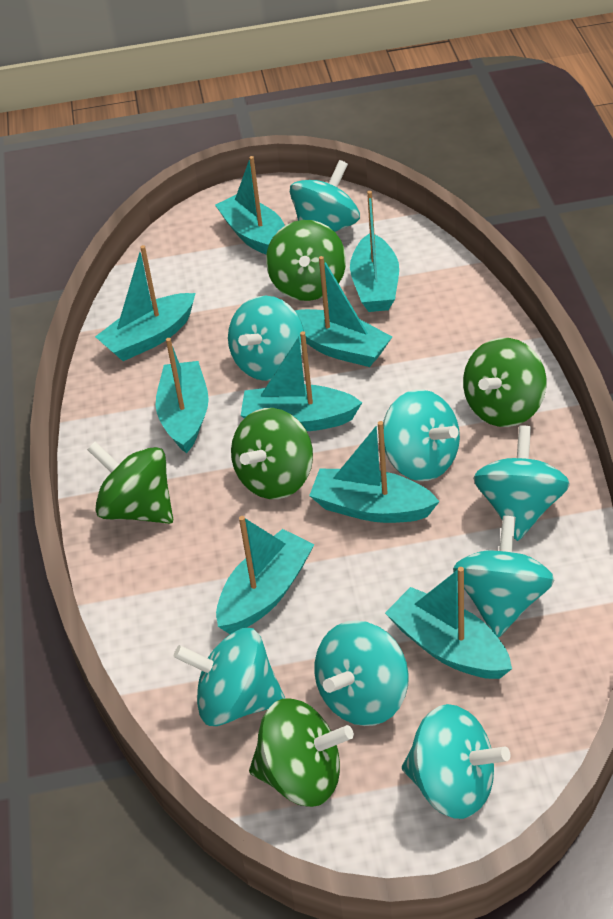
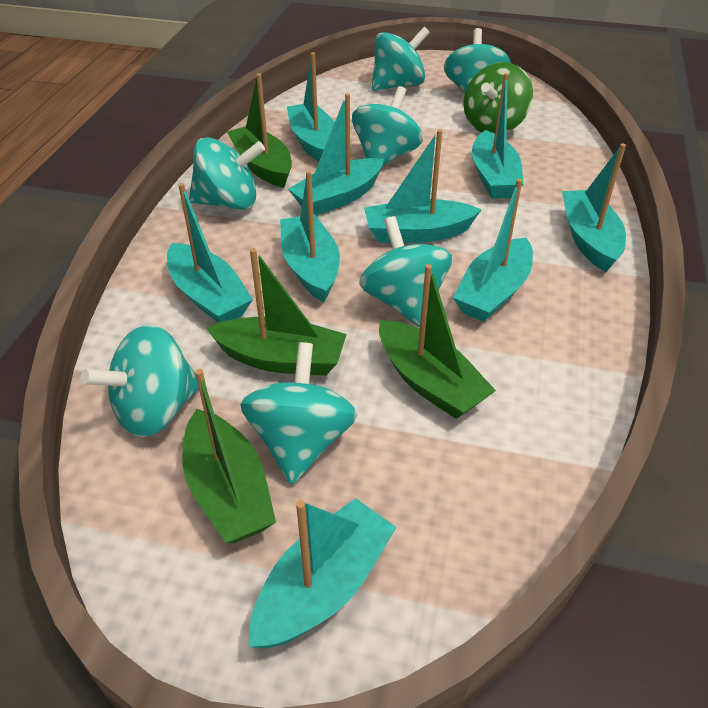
green boat: none = 0 -> [182,369,276,543] [206,248,347,376] [227,74,292,188] [379,264,496,419] = 4
green spinning top: [87,441,173,524] [231,408,313,499] [249,698,354,807] [266,220,346,301] [463,338,546,427] = 5 -> [463,62,533,134] = 1
turquoise spinning top: [174,628,285,726] [228,296,304,381] [290,160,360,232] [314,620,409,726] [383,390,460,481] [402,704,510,819] [453,516,554,637] [473,425,570,541] = 8 -> [81,325,199,437] [189,137,265,210] [240,342,357,485] [352,86,423,166] [359,216,452,328] [372,27,430,91] [444,28,511,94] = 7

